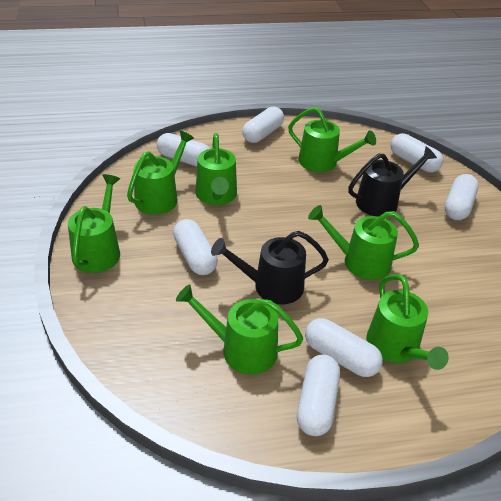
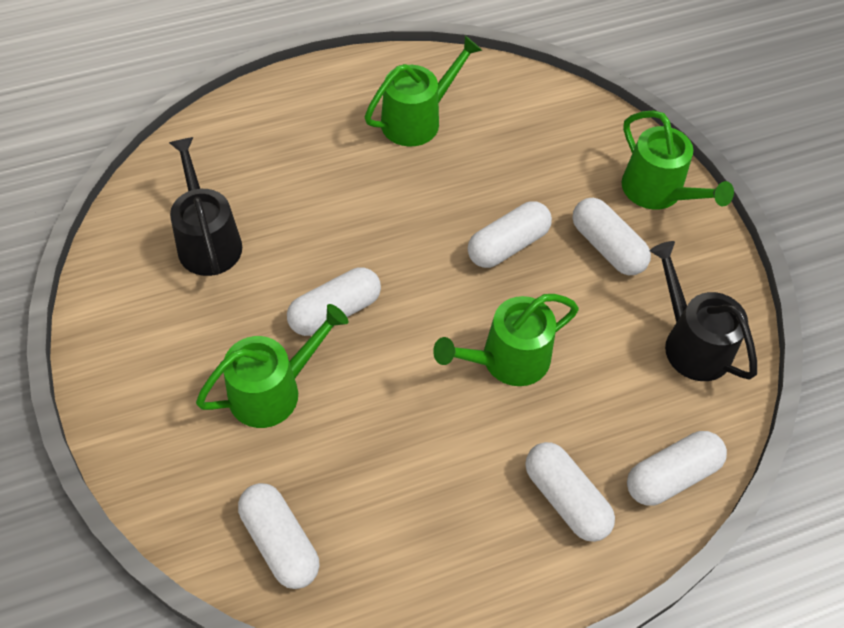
green watering can: [68,174,120,273] [127,131,194,214] [176,284,304,374] [196,133,237,205] [288,107,376,172] [308,205,419,280] [366,274,449,370] = 7 -> [196,304,348,428] [365,36,482,147] [433,294,579,386] [622,110,734,210] = 4
white capsule: [157,133,210,167] [173,219,218,275] [242,107,284,143] [297,355,340,436] [305,318,383,377] [390,133,443,172] [445,174,479,220] = 7 -> [238,483,320,589] [287,267,381,336] [468,201,552,268] [525,442,615,542] [572,198,651,275] [627,431,727,506] = 6

